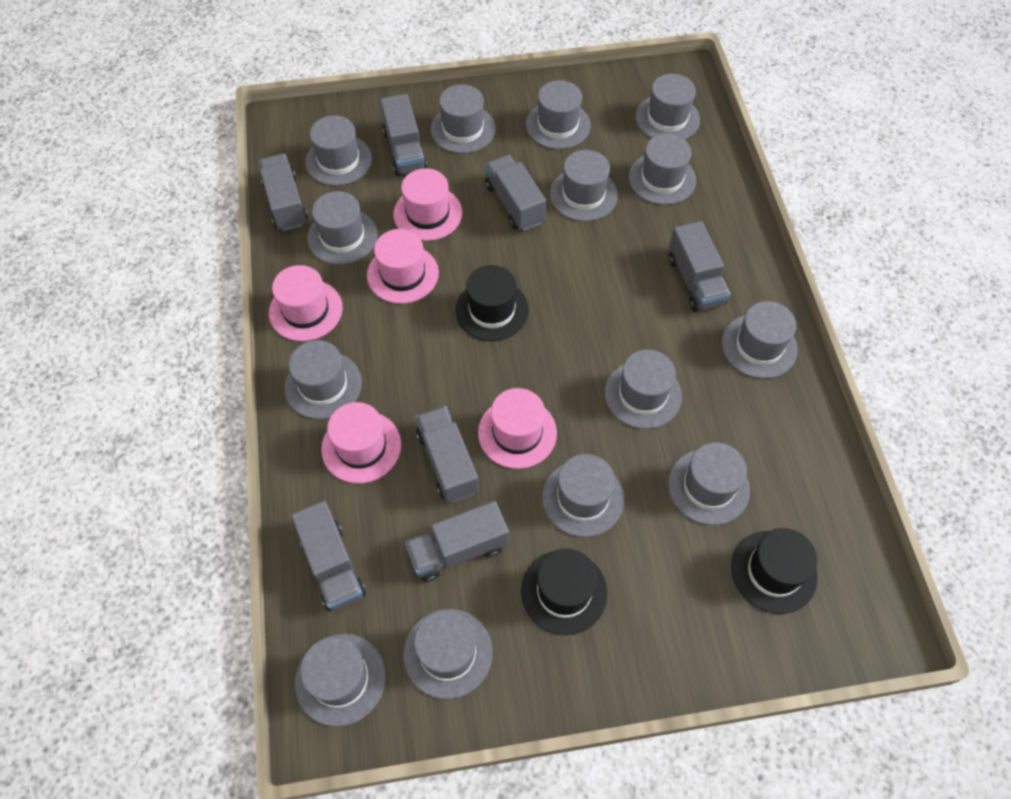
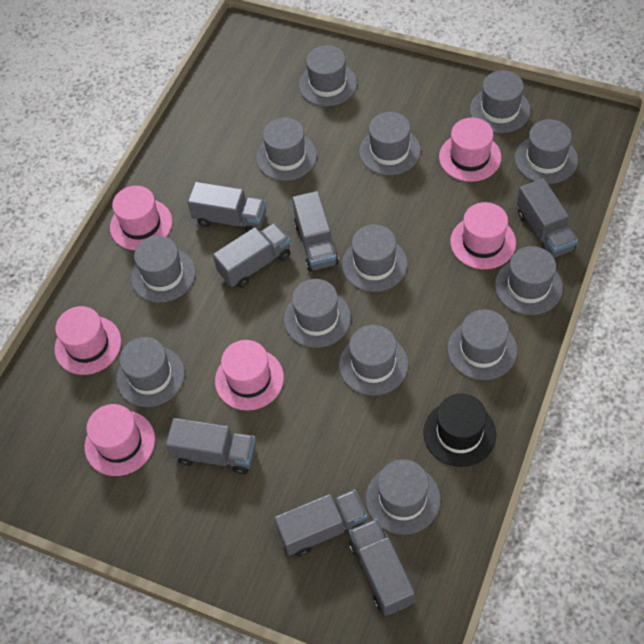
black hat: [455,265,529,341] [521,549,608,635] [731,528,818,614] = 3 -> [423,393,496,467] = 1
grey hat: [285,340,362,419] [295,634,386,727] [305,115,372,186] [307,191,378,265] [403,609,493,699] [430,84,496,154] [526,80,591,149] [542,454,624,537] [550,150,618,221] [604,350,682,429] [629,134,696,205] [635,74,700,140] [668,442,750,525] [722,301,797,379] = 14 -> [116,337,185,407] [131,236,196,303] [256,118,317,181] [284,279,351,348] [299,45,357,106] [339,325,408,396] [342,224,408,292] [359,112,421,175] [366,459,441,535] [448,309,517,380] [470,70,531,133] [495,246,563,315] [515,119,578,184] = 13
pink hat: [269,265,343,341] [321,402,401,483] [367,229,439,304] [393,168,462,241] [478,388,557,469] = 5 -> [54,306,121,375] [84,404,155,476] [110,186,172,250] [215,340,284,410] [439,118,501,182] [450,202,516,269] = 6

